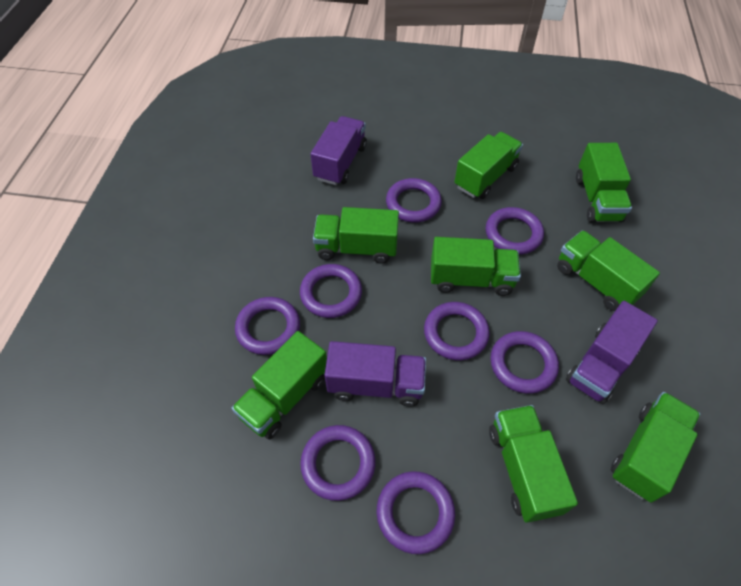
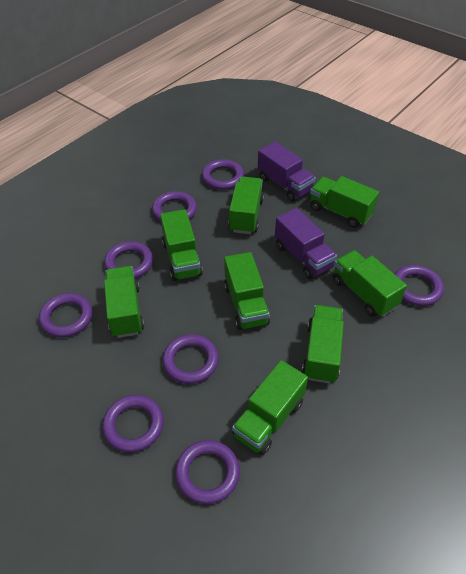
purple truck: [311,116,367,185] [324,341,426,407] [566,301,658,404] = 3 -> [258,141,316,202] [275,208,337,279] = 2

